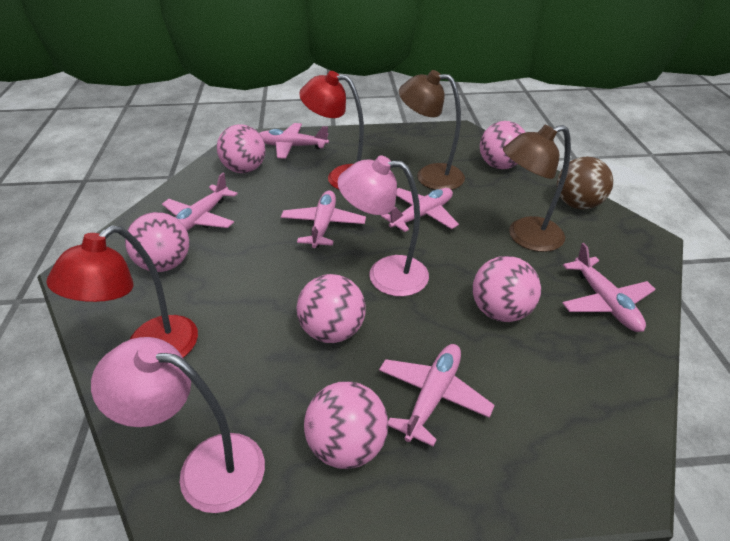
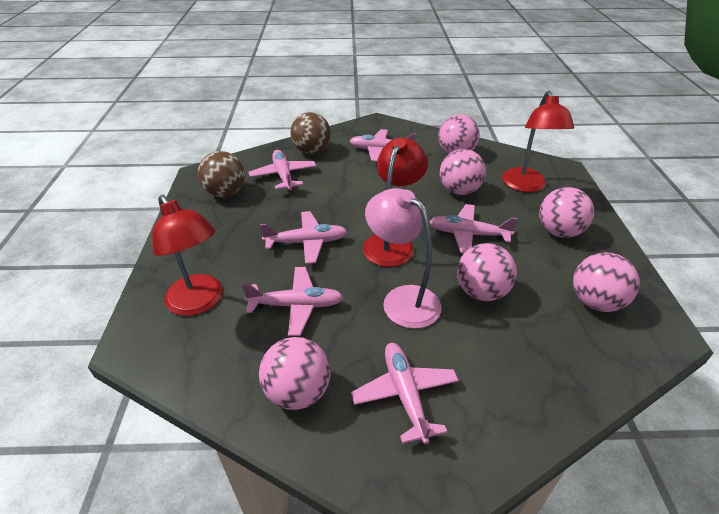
brown ball: [557,156,613,209] = 1 -> [198,151,245,197] [290,112,331,154] = 2
brown lamp: [399,70,465,190] [503,125,571,252] = 2 -> none = 0
pink lamp: [91,337,265,513] [337,156,429,297] = 2 -> [365,188,441,329] = 1
red lamp: [46,226,198,358] [299,71,364,189] = 2 -> [152,195,223,316] [363,138,428,267] [502,91,574,192] = 3

